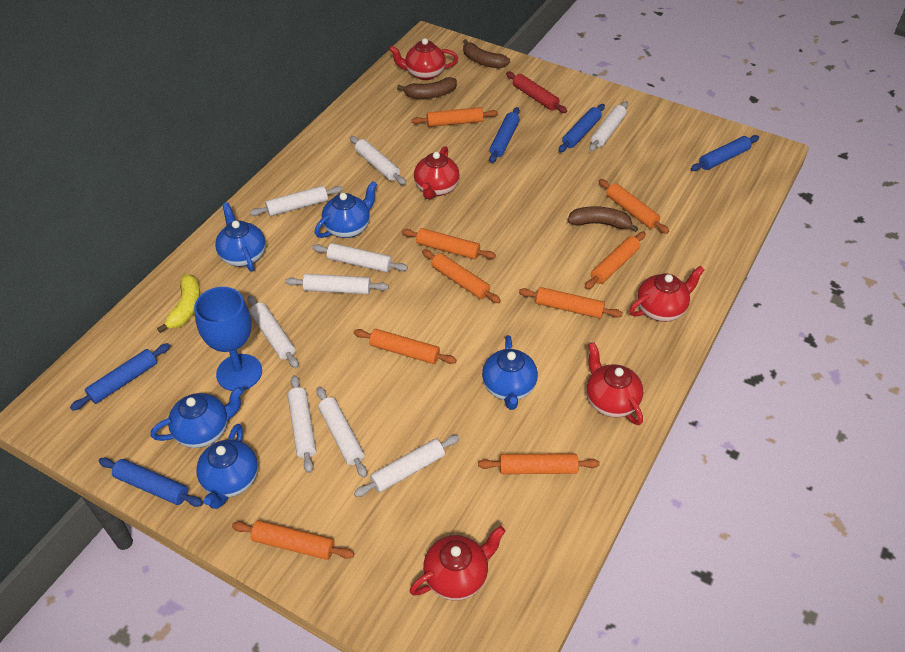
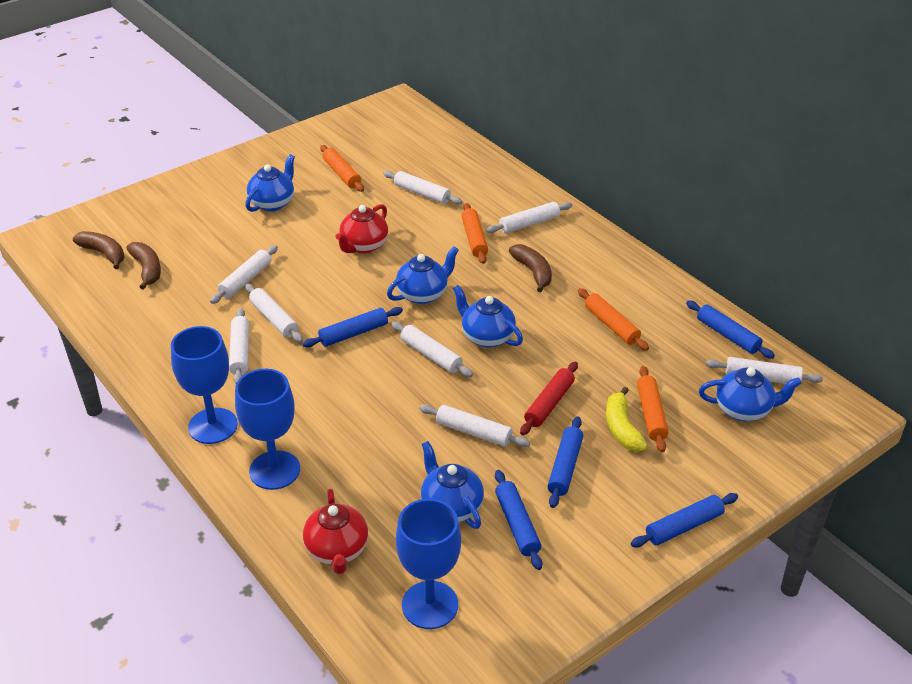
blue goblet: [194,287,262,391] = 1 -> [171,326,238,444] [235,369,300,490] [396,499,461,629] = 3
orange rolling pin: [232,520,354,560] [354,329,457,364] [402,228,496,259] [412,107,498,127] [422,250,501,303] [478,453,600,474] [519,287,623,319] [585,232,646,289] [599,179,669,234] = 9 -> [320,145,364,192] [462,203,488,264] [578,288,649,351] [637,366,668,452] = 4
red teapot: [389,38,458,80] [409,526,506,600] [414,146,460,199] [586,342,643,425] [629,266,705,322] = 5 -> [303,489,368,574] [336,204,388,254] = 2
white rolling pin: [247,295,299,368] [250,186,343,216] [285,274,389,294] [288,375,316,473] [312,243,408,272] [316,387,367,478] [350,136,406,185] [354,435,459,497] [589,101,628,152] = 9 -> [210,245,278,304] [229,308,249,384] [245,284,303,343] [383,171,462,205] [391,322,473,377] [419,404,530,447] [486,202,572,233] [706,357,823,384] = 8

